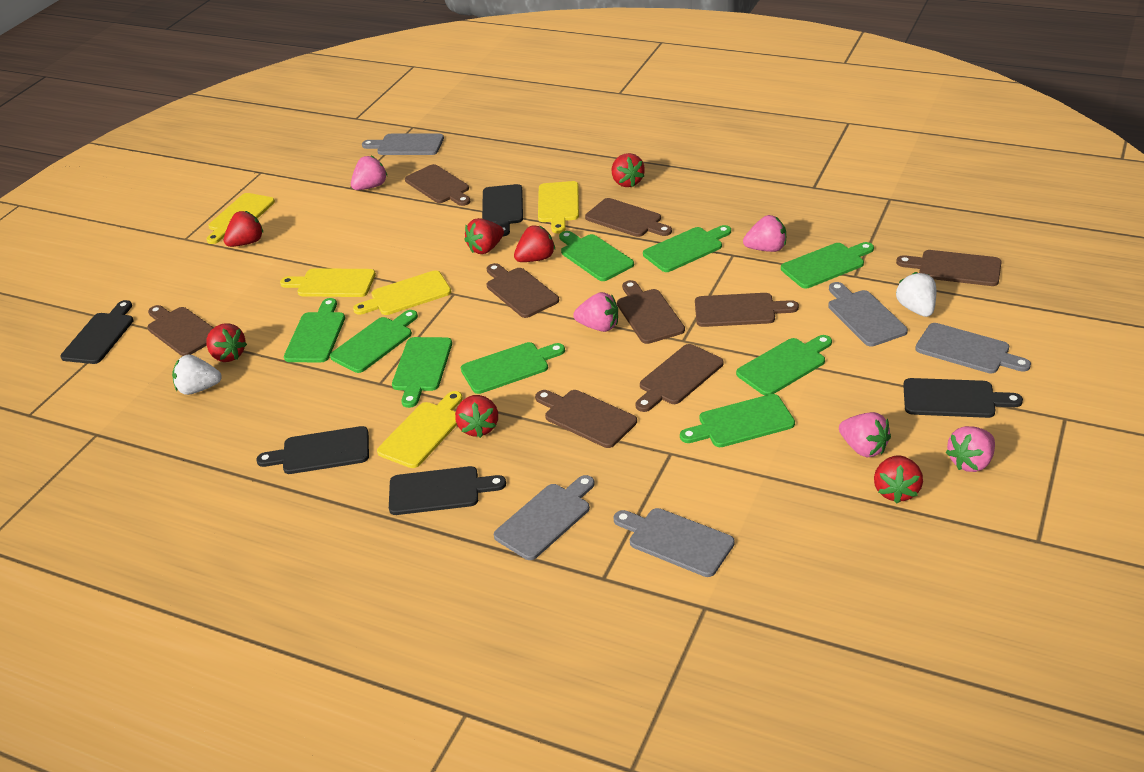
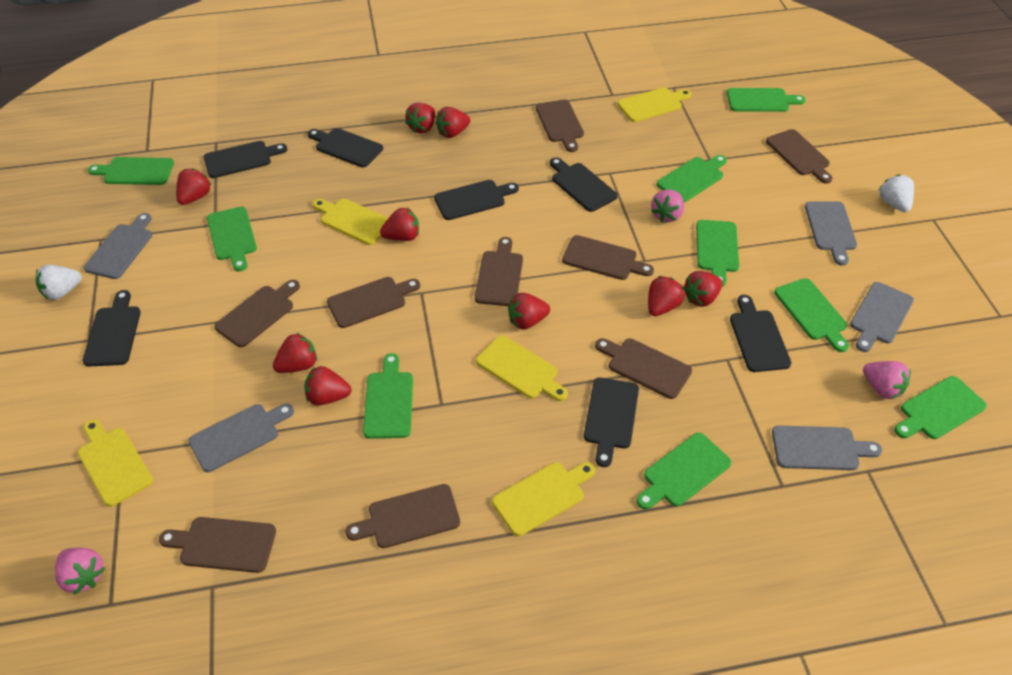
black cutting board: [60,300,134,364] [256,426,369,474] [389,466,506,515] [482,184,523,237] [903,378,1023,418] = 5 -> [82,290,141,366] [203,141,287,178] [308,128,383,167] [434,180,519,220] [550,157,618,212] [584,377,639,467] [730,295,791,372] = 7
pink strawberry: [351,156,388,190] [573,292,618,332] [743,215,786,252] [839,412,891,457] [946,426,995,472] = 5 -> [55,548,105,594] [651,189,684,222] [863,361,911,399] = 3
red strawberry: [206,323,247,362] [224,211,263,247] [455,395,498,438] [464,218,504,254] [514,226,555,262] [612,153,645,187] [874,455,923,503] = 7 -> [176,168,212,205] [273,333,317,373] [304,366,351,406] [380,208,419,241] [405,103,436,133] [436,107,470,138] [508,293,550,329] [648,276,684,316] [683,271,723,307] = 9

